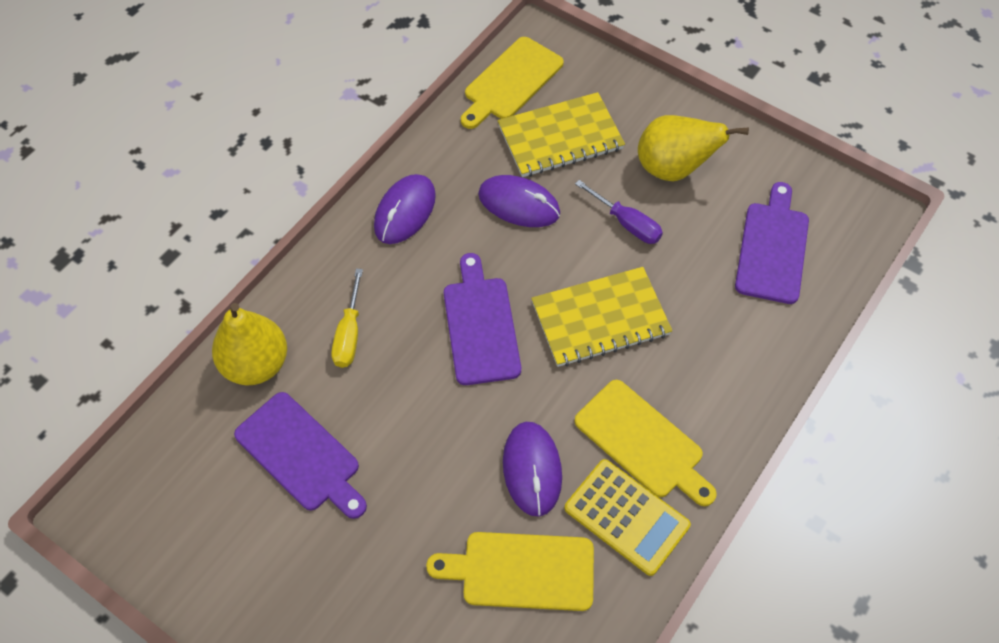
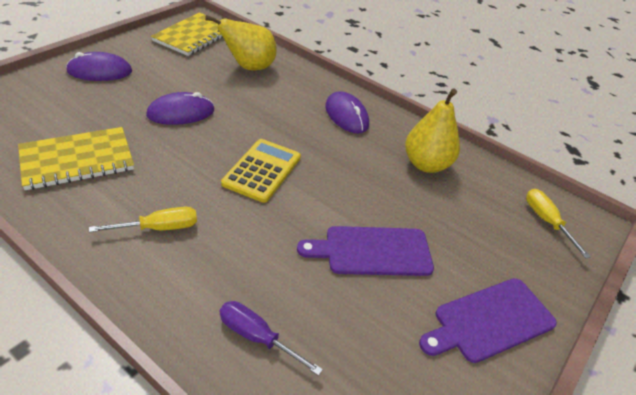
purple cutting board: [234,392,367,519] [444,253,521,385] [735,182,809,304] = 3 -> [297,226,434,276] [419,278,557,363] = 2
yellow cutting board: [426,532,594,611] [461,37,564,129] [574,380,717,506] = 3 -> none = 0
yellow screwdriver: [332,268,363,368] = 1 -> [89,207,197,232] [526,189,591,258] = 2

